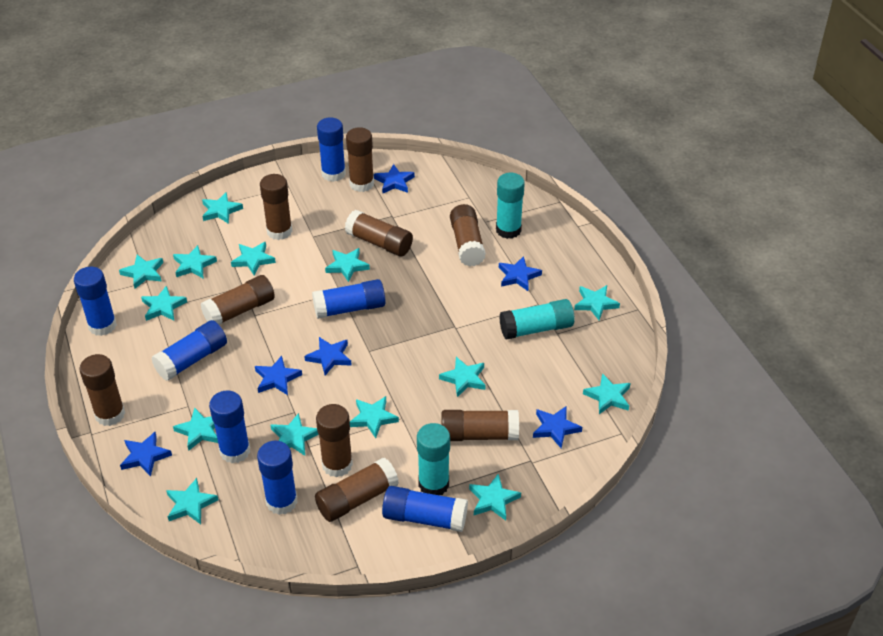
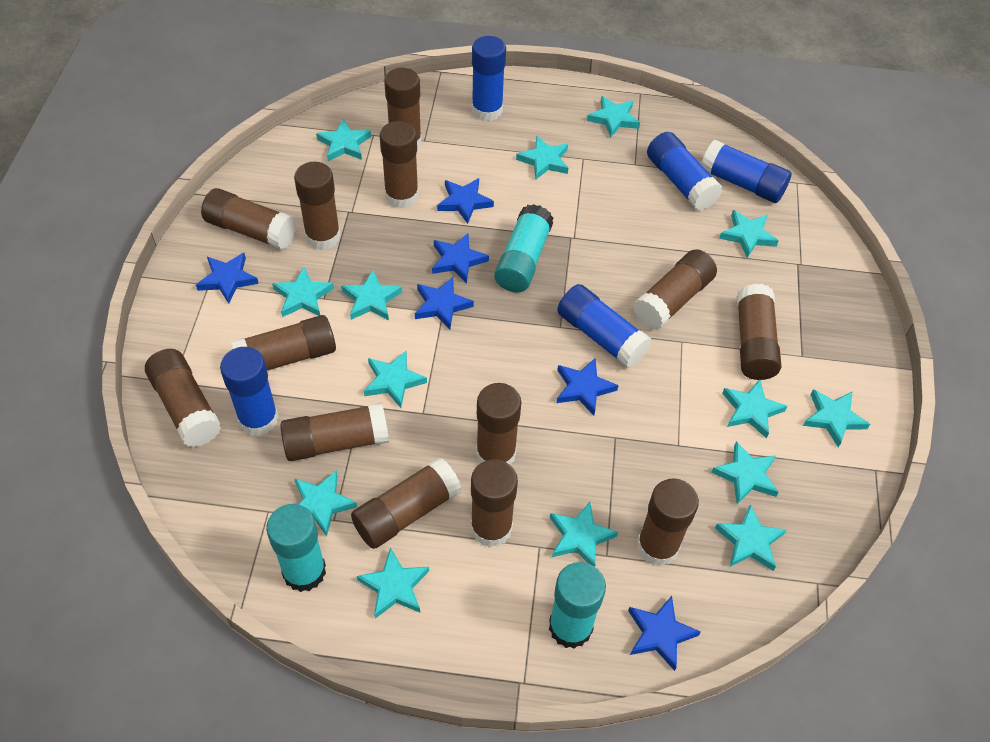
blue glue stick: [74,267,117,336] [151,320,227,381] [209,390,250,463] [257,441,297,515] [312,279,386,319] [317,117,346,182] [382,486,468,532] = 7 -> [220,347,279,436] [472,36,506,121] [558,284,652,369] [647,132,722,211] [701,140,792,203] = 5
brown glue stick: [79,354,125,426] [201,275,275,325] [260,174,293,240] [315,458,399,522] [316,404,353,477] [345,210,413,257] [346,127,374,192] [442,410,519,441] [450,204,486,266] = 9 -> [145,349,221,447] [201,188,296,250] [231,315,336,370] [280,403,389,461] [294,162,341,250] [351,457,462,549] [380,121,419,208] [384,68,422,149] [471,459,518,547] [476,383,521,465] [633,249,717,330] [637,478,699,566] [737,283,781,380] = 13

